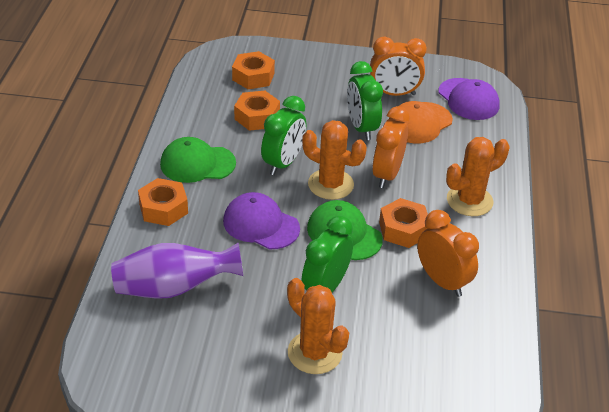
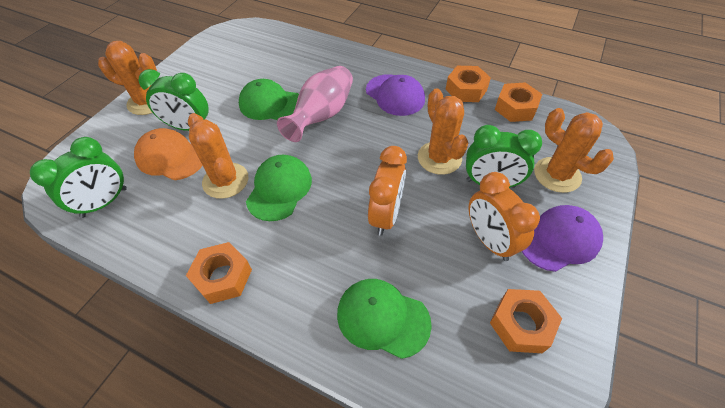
green cap: [160,137,236,183] [307,200,383,260] = 2 -> [239,79,299,120] [246,155,312,221] [337,279,432,359] = 3
orange cactus: [287,278,349,374] [302,120,367,200] [446,137,509,216] = 3 -> [98,41,157,115] [188,113,248,199] [418,88,468,175] [534,108,614,193] = 4
orange clock: [370,37,427,96] [372,106,410,188] [417,210,479,297] = 3 -> [368,146,407,236] [469,172,540,261] = 2
pink vase: none = 0 -> [277,66,353,142] = 1
purple vase: [111,242,243,299] = 1 -> none = 0

